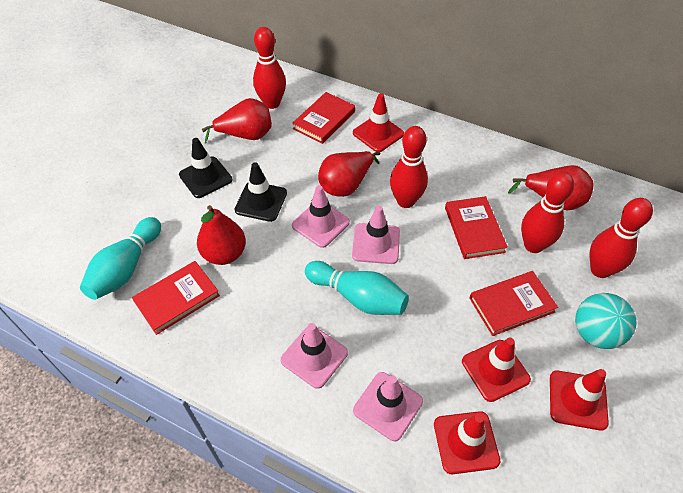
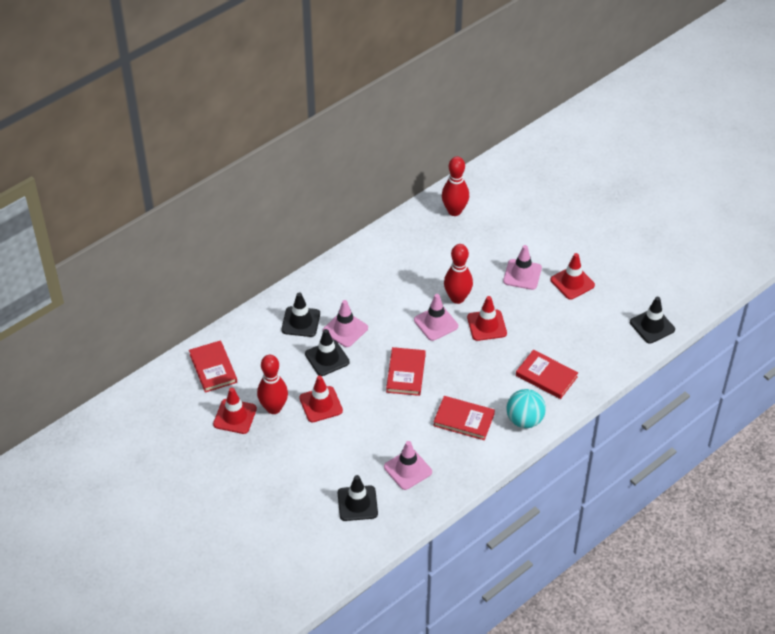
black traffic cone: [179,138,232,198] [234,162,287,222] = 2 -> [281,292,320,337] [305,329,350,376] [338,475,378,521] [630,297,675,344] = 4
red bowling pin: [253,27,286,109] [390,126,428,208] [521,172,574,253] [590,198,653,278] = 4 -> [257,355,288,414] [442,156,469,216] [444,244,473,304] = 3
red pear: [197,205,246,265] [202,98,272,144] [318,151,380,197] [508,165,593,210] = 4 -> none = 0
turquoise bowling pin: [80,217,161,300] [305,261,409,315] = 2 -> none = 0

